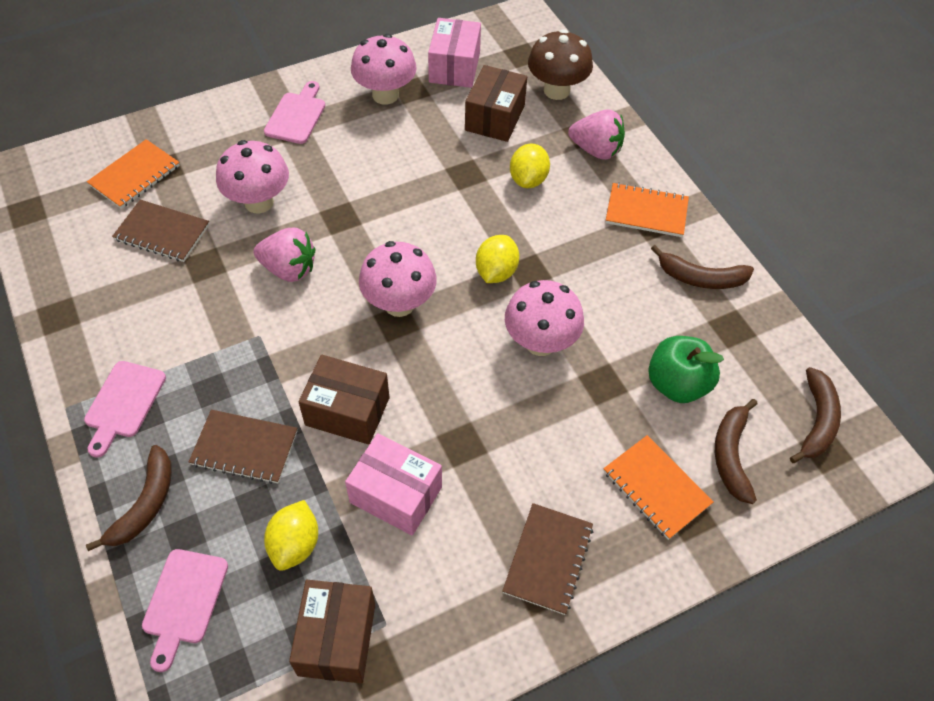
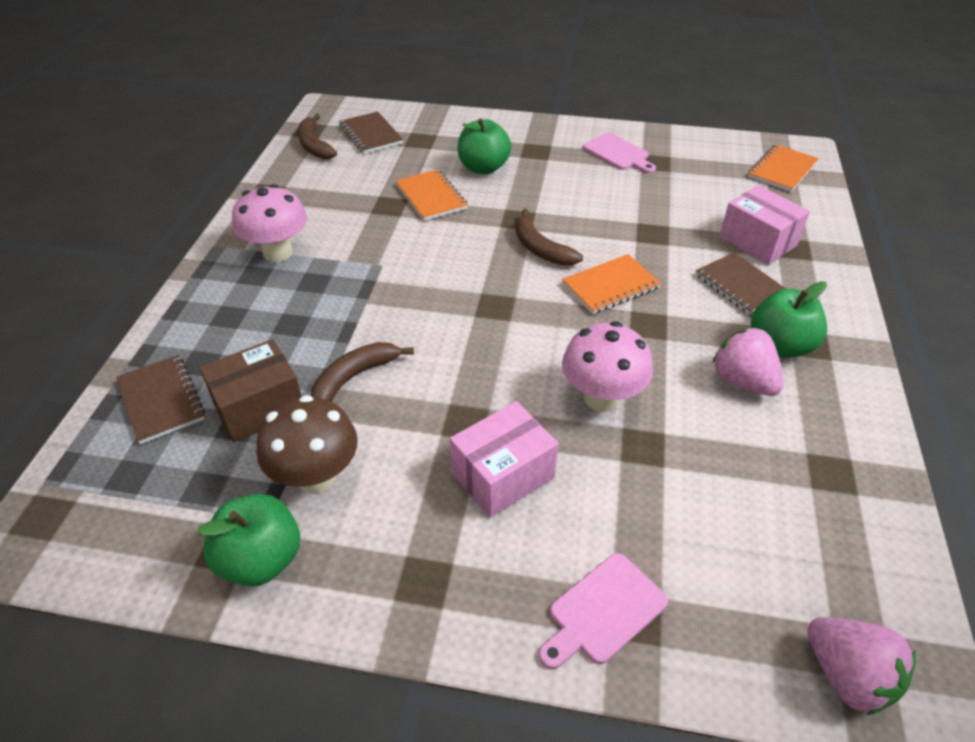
brown banana: [86,445,172,551] [651,245,754,289] [715,399,758,504] [790,367,841,463] = 4 -> [298,114,337,159] [311,342,414,402] [515,209,583,266] = 3
brown box: [289,580,375,683] [298,355,389,445] [465,65,527,142] = 3 -> [200,339,302,442] = 1
green apple: [648,336,724,403] = 1 -> [197,494,300,587] [457,118,511,174] [751,281,827,358] = 3
pink cutting board: [84,361,166,458] [142,549,228,672] [264,81,325,144] = 3 -> [539,553,668,669] [583,133,656,174] = 2
pink mushroom: [216,140,289,214] [351,34,417,105] [359,241,437,317] [505,280,584,356] = 4 -> [232,184,307,262] [562,322,653,412] = 2
yellow lemon: [264,500,318,571] [476,235,519,283] [510,143,550,188] = 3 -> none = 0

